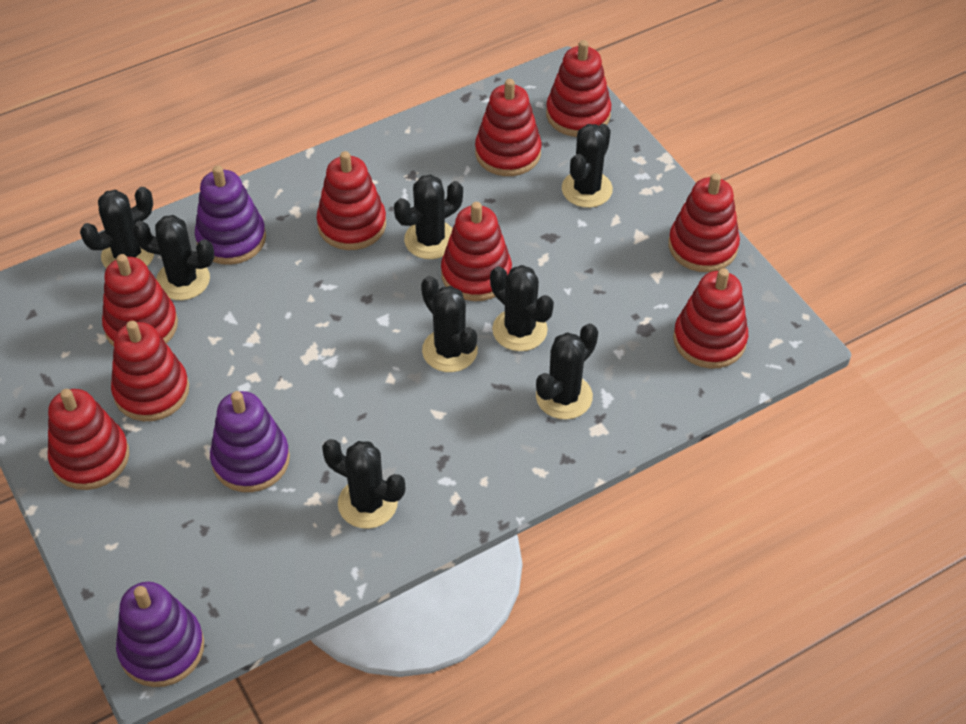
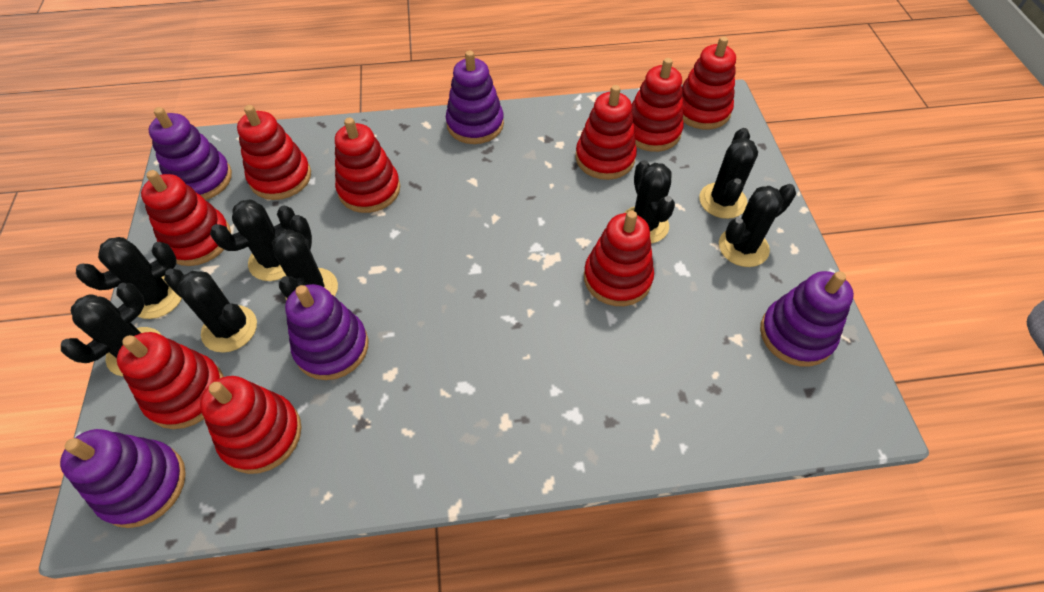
purple stacking toy: [116,582,204,687] [195,165,266,265] [210,391,290,492] = 3 -> [60,429,186,528] [149,107,232,200] [285,284,368,380] [446,51,504,144] [760,271,854,367] = 5

